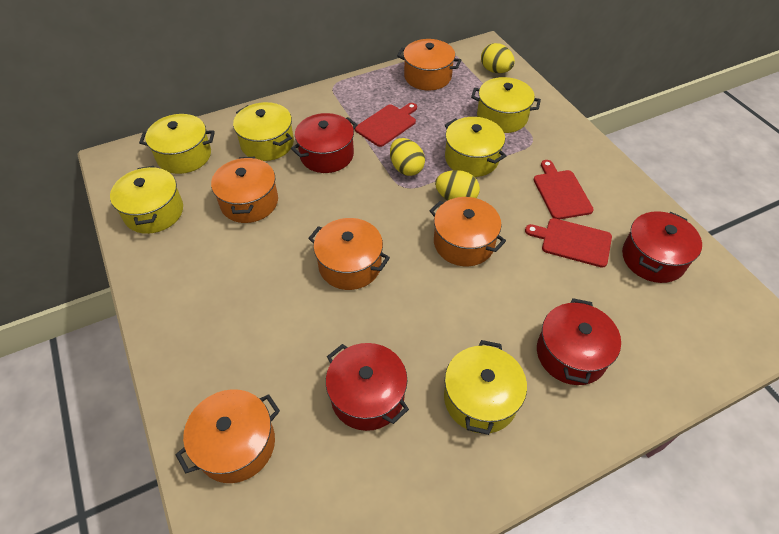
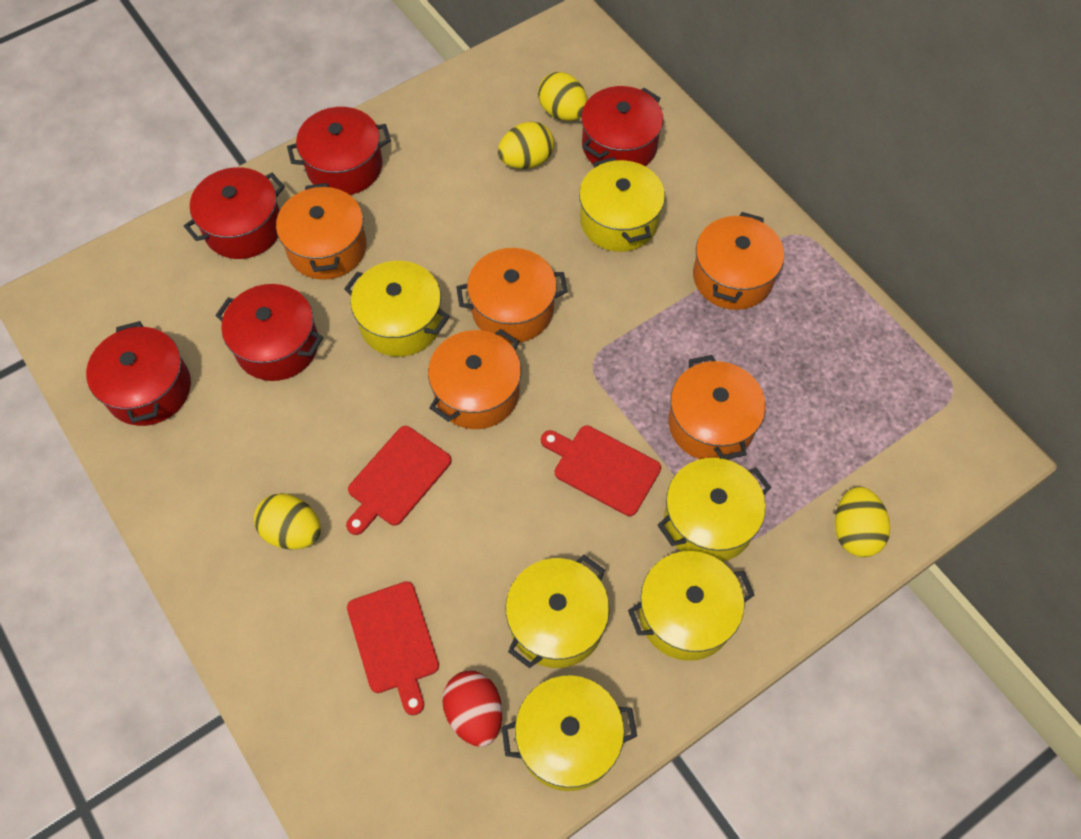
red egg: none = 0 -> [442,671,502,747] = 1
red pot: [291,113,358,173] [326,343,409,431] [537,298,621,385] [622,211,702,283] = 4 -> [86,321,191,426] [184,167,285,259] [215,284,323,381] [287,107,391,195] [581,86,664,166] = 5
yellow egg: [390,138,425,176] [435,170,480,201] [481,43,515,73] = 3 -> [254,493,321,550] [498,122,554,169] [538,72,588,121] [835,487,890,557] = 4

